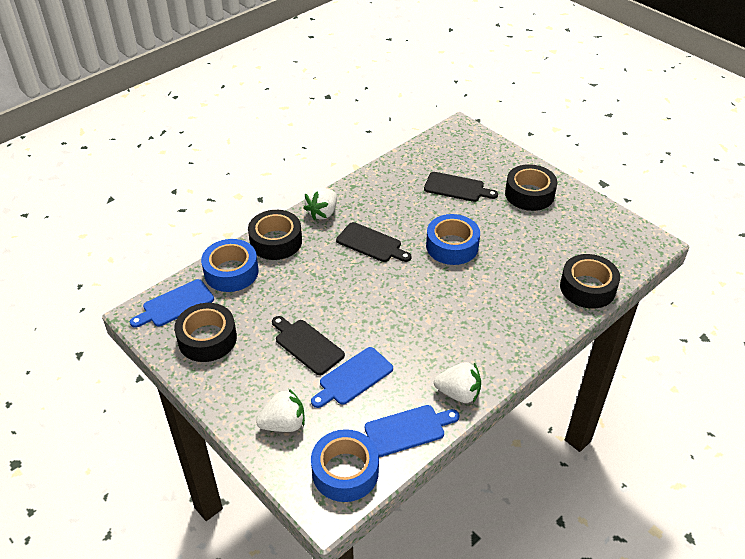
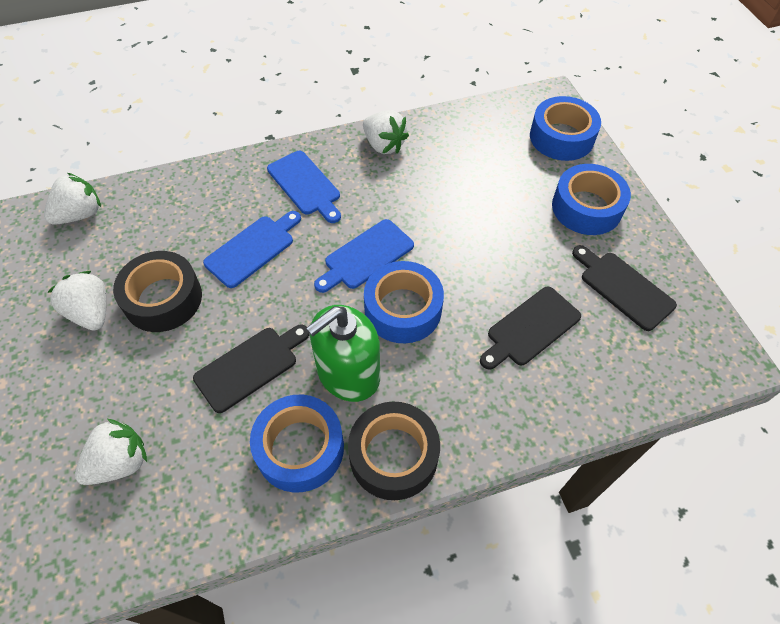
black tape: [174,303,237,362] [248,210,302,260] [505,164,557,211] [560,254,620,309] = 4 -> [113,251,202,332] [348,402,440,500] = 2
blue tape: [201,239,259,292] [311,429,379,502] [426,214,480,265] = 3 -> [250,395,344,493] [364,261,444,343] [530,96,601,161] [552,164,631,235] = 4
green soap dispenser: none = 0 -> [306,305,380,402] = 1
white strawberry: [256,389,305,432] [303,187,337,220] [434,362,481,403] = 3 -> [44,173,101,225] [47,271,107,330] [75,418,147,485] [363,110,409,154] = 4

